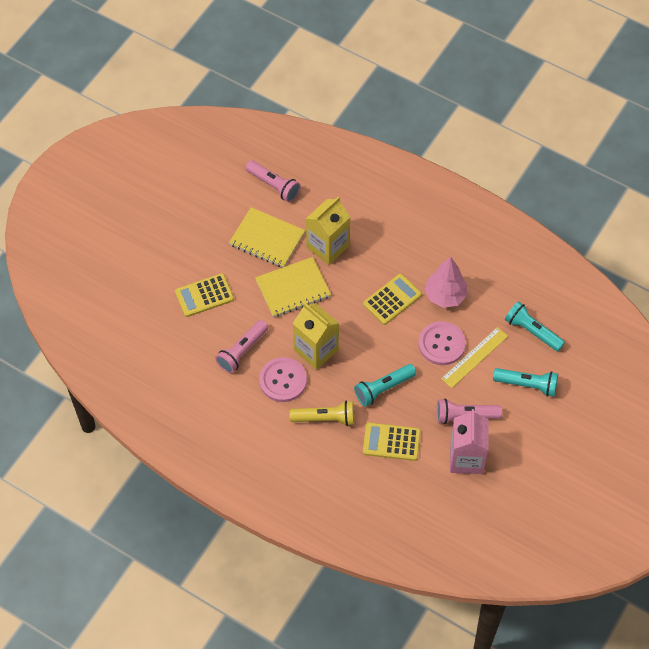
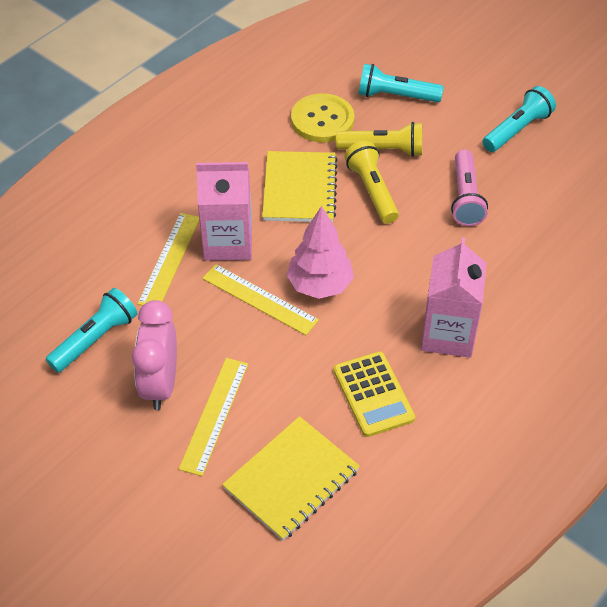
pink button: [259,357,307,402] [419,321,466,365] = 2 -> none = 0
pink carton: [450,409,489,474] = 1 -> [196,162,252,261] [421,237,486,358] = 2
pink clock: none = 0 -> [132,300,177,410] = 1
pink flashlight: [215,320,268,373] [245,160,301,202] [436,399,502,424] = 3 -> [451,149,488,226] = 1
yellow button: none = 0 -> [291,93,355,143] = 1
yellow calculator: [175,273,234,317] [363,274,422,325] [363,422,421,461] = 3 -> [334,351,415,437] = 1
yellow carton: [293,303,339,370] [306,197,350,265] = 2 -> none = 0
yellow flashlight: [290,400,354,426] = 1 -> [336,122,422,157] [345,141,399,224] = 2
yellow ruler: [441,327,508,388] = 1 -> [137,213,199,306] [179,358,248,476] [202,264,319,335] = 3

